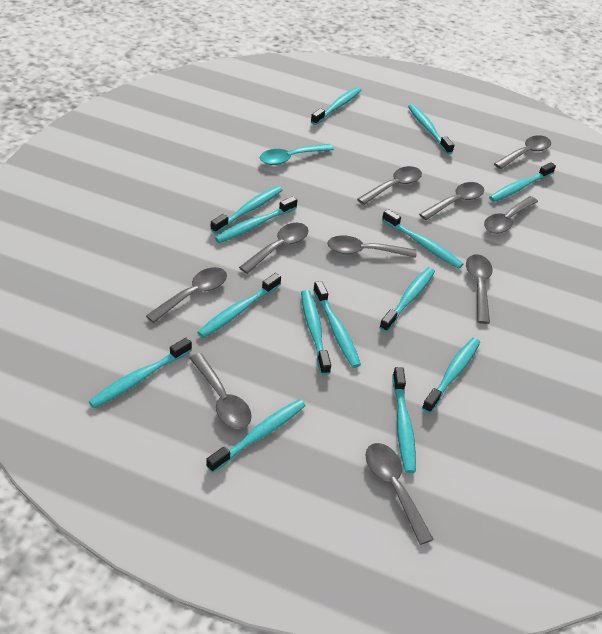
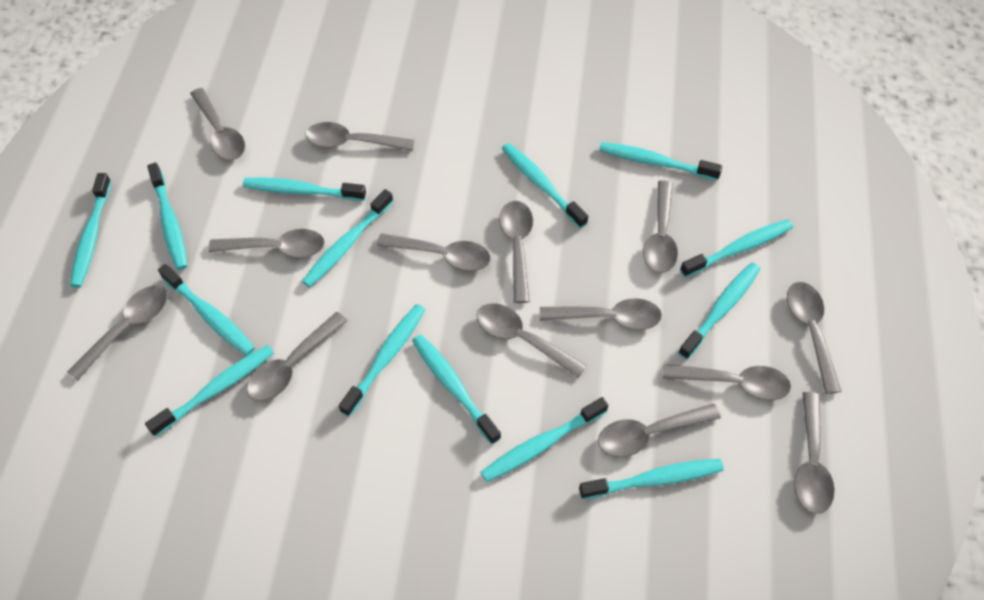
grey spoon: [146,267,227,323] [190,353,252,429] [239,223,309,274] [327,235,416,258] [357,166,422,205] [365,443,434,545] [419,182,484,220] [466,254,493,324] [484,196,538,234] [494,135,551,169] = 10 -> [67,286,168,381] [190,88,245,160] [208,229,325,258] [247,312,347,401] [306,122,414,151] [376,233,491,271] [477,303,587,378] [499,201,533,303] [540,298,662,330] [598,403,721,457] [643,180,678,273] [662,364,791,400] [787,282,842,394] [794,392,835,514] = 14
turquoise spoon: [260,144,334,165] = 1 -> none = 0

